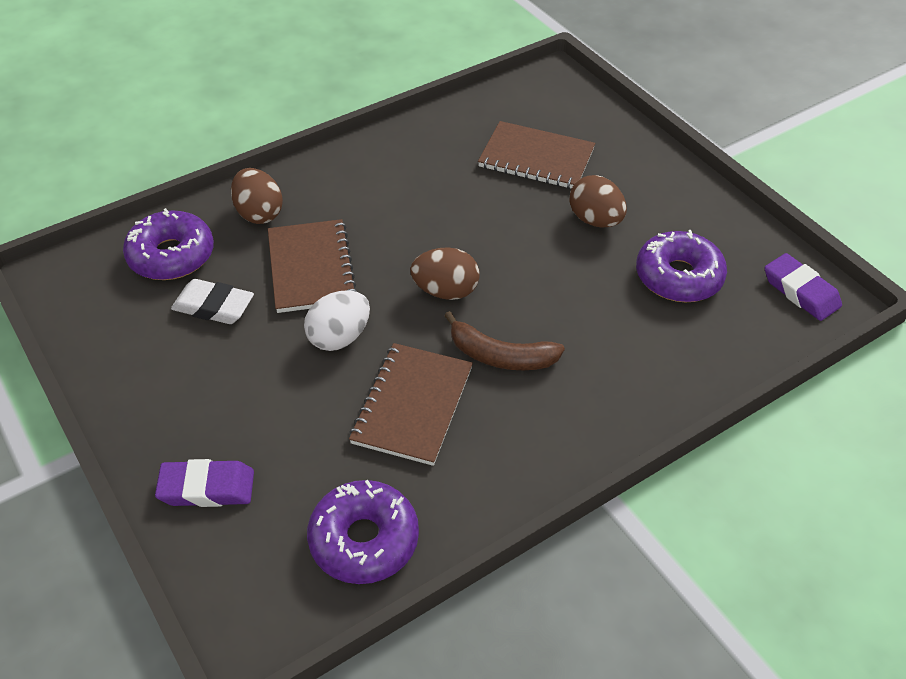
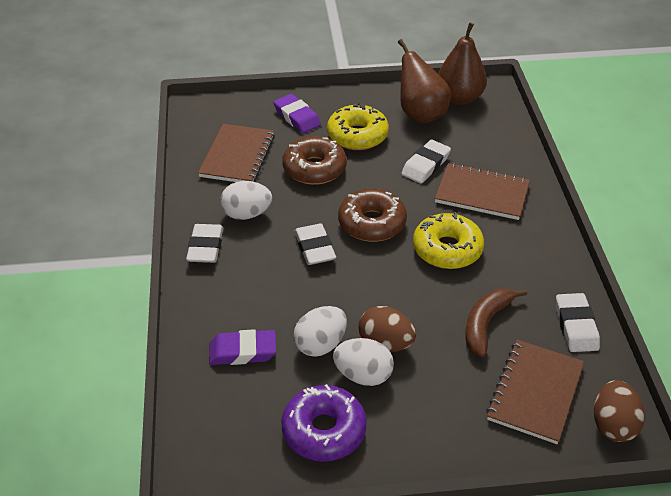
brown donut: none = 0 -> [282,136,347,185] [338,188,407,242] = 2
brown egg: [231,168,283,224] [410,247,479,300] [570,175,627,228] = 3 -> [358,306,416,352] [594,380,645,442] = 2
brown pear: none = 0 -> [398,39,451,123] [438,22,487,105] = 2
purple donut: [123,208,214,280] [307,480,419,584] [636,230,727,302] = 3 -> [281,384,367,462] = 1
white egg: [304,290,370,351] = 1 -> [220,181,272,220] [294,306,347,357] [333,338,394,386] = 3
white eraser: [171,279,254,324] = 1 -> [186,224,223,263] [294,224,336,265] [401,140,451,183] [556,293,600,352] = 4
yellow donut: none = 0 -> [327,103,389,150] [413,212,484,269] = 2

